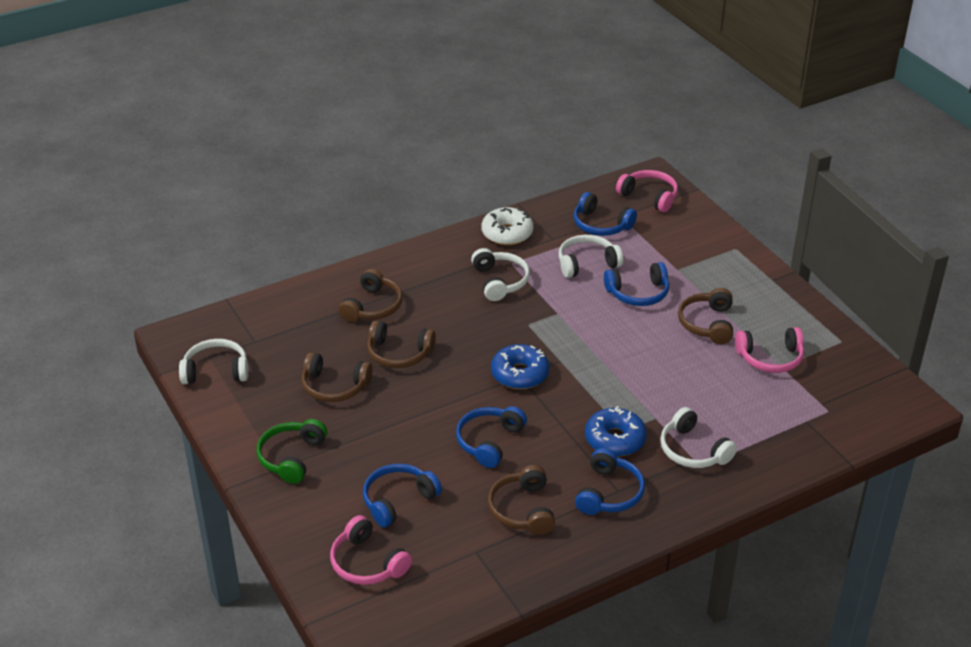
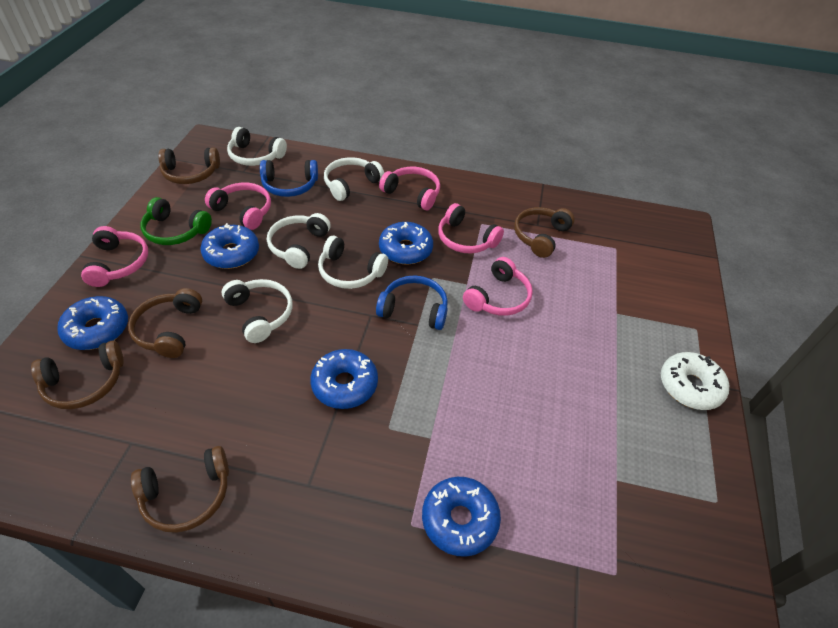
blue donut: [491,344,549,389] [585,406,647,457] = 2 -> [57,296,128,350] [200,223,259,269] [310,349,378,409] [379,222,433,264] [422,477,501,557] = 5
blue headphones: [363,464,442,528] [456,406,527,468] [573,192,637,236] [575,448,645,515] [604,262,669,306] = 5 -> [260,160,318,197] [376,275,448,330] = 2
pink headphones: [330,515,412,585] [616,170,678,212] [735,327,804,373] = 3 -> [81,226,148,287] [205,183,271,230] [379,167,440,210] [438,203,504,253] [463,257,533,316] = 5
white headphones: [179,339,248,384] [471,248,530,301] [559,235,623,278] [660,407,737,468] = 4 -> [222,279,293,343] [227,127,287,166] [267,213,331,269] [318,236,388,289] [324,157,384,201] = 5

